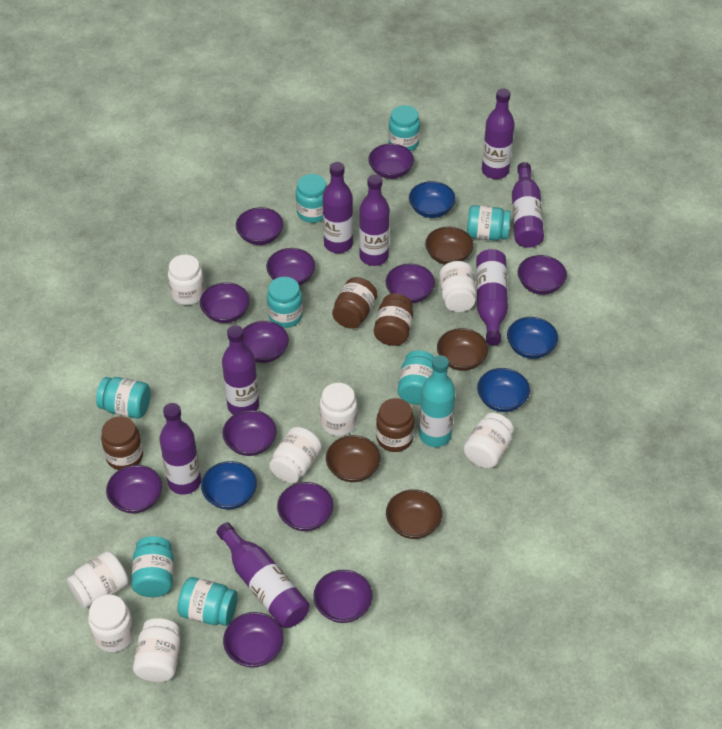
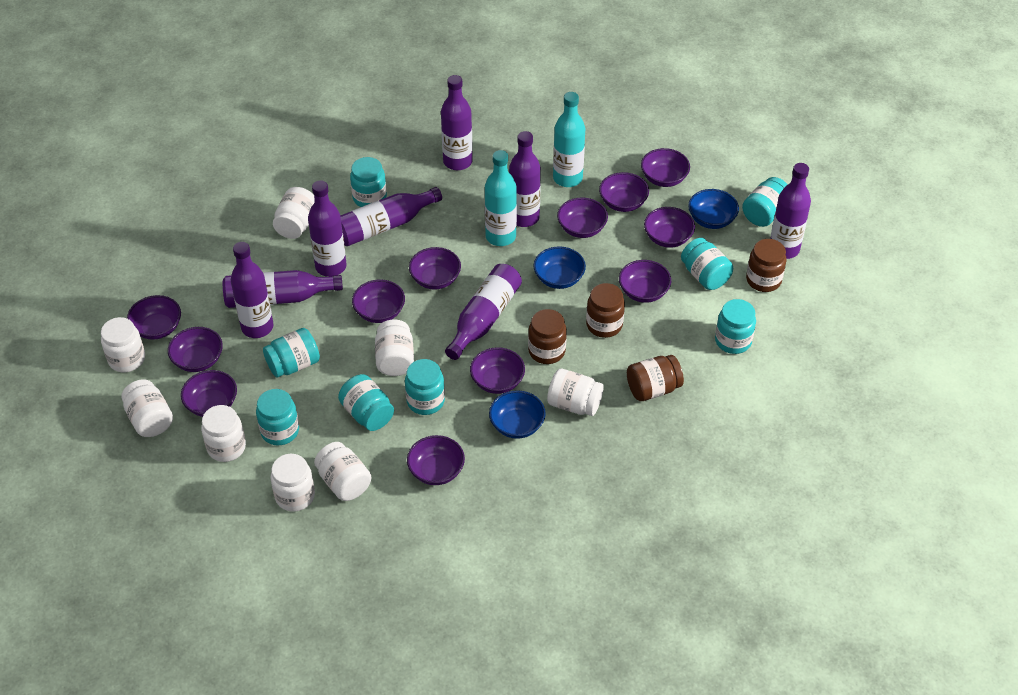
blue bowl: [201,461,257,509] [409,181,456,218] [477,368,530,412] [507,317,558,359] = 4 -> [489,390,546,439] [533,246,586,289] [688,189,739,229] = 3
brown bowl: [326,435,381,482] [386,489,442,539] [425,227,474,265] [437,328,488,371] = 4 -> none = 0
turquoise bottle: [419,355,456,447] = 1 -> [485,150,517,246] [553,92,585,187] = 2

